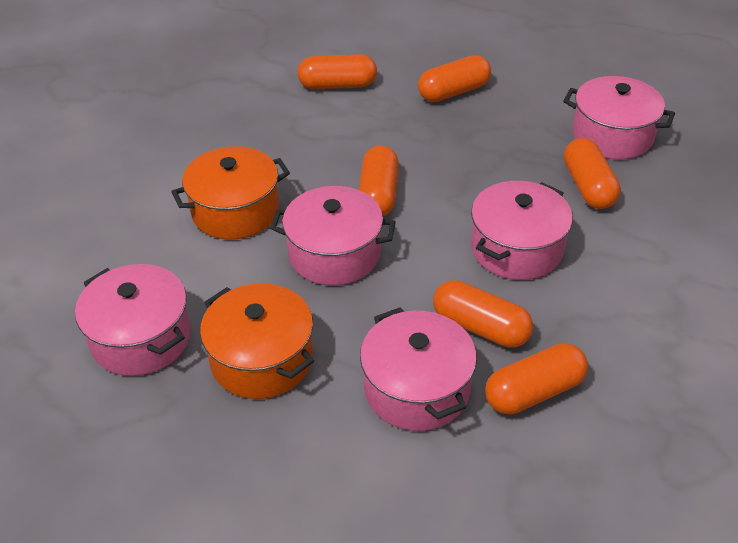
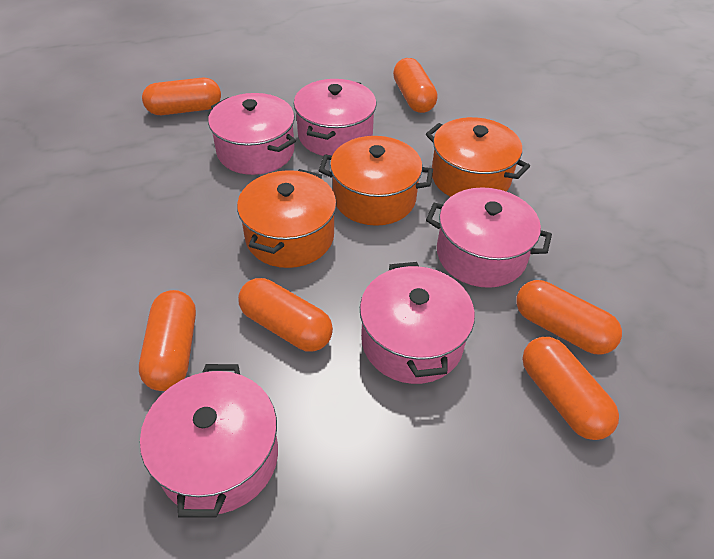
orange pot: [171,146,290,240] [200,283,314,399] = 2 -> [237,169,336,268] [319,136,433,226] [426,117,530,197] = 3

